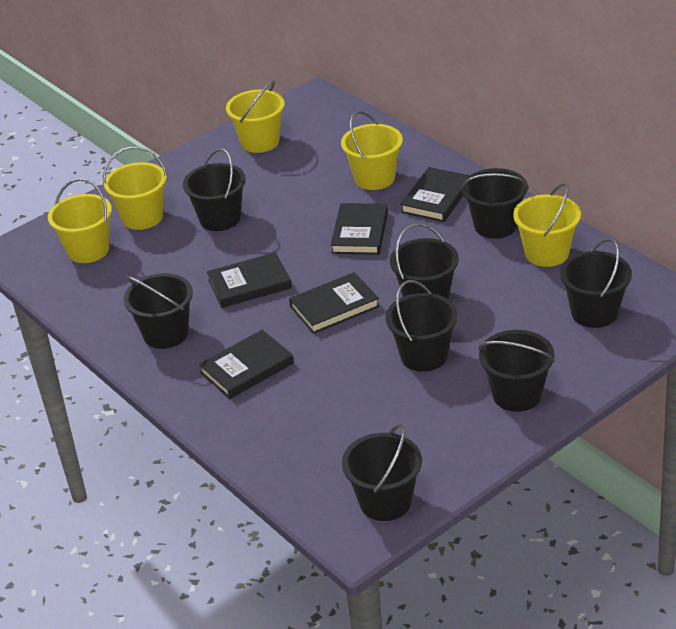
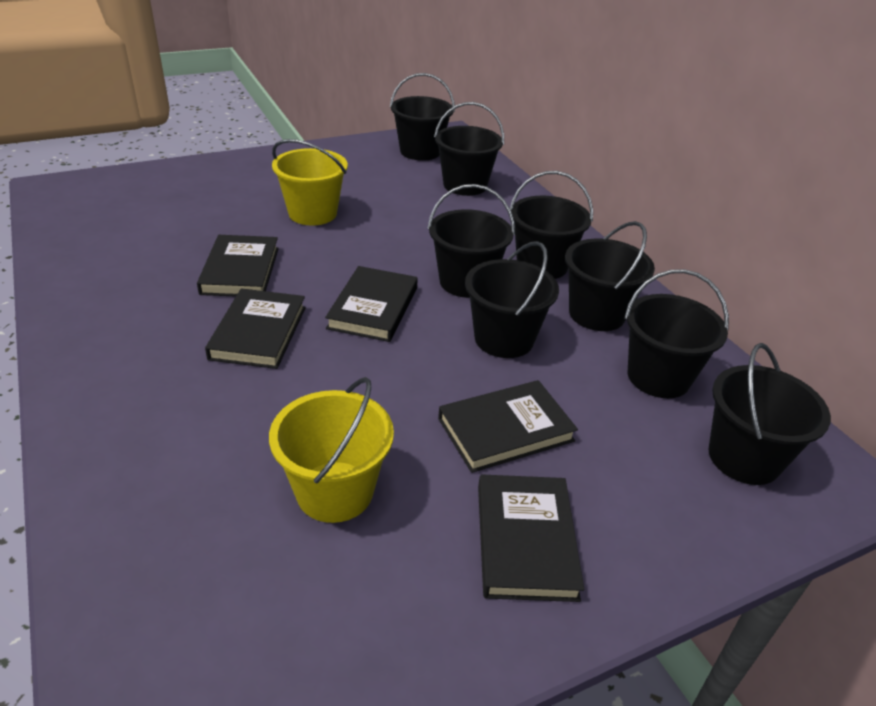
yellow bucket: [48,178,112,263] [103,147,168,230] [226,80,285,153] [341,111,403,190] [513,183,581,267] = 5 -> [269,377,394,523] [272,139,348,226] = 2

